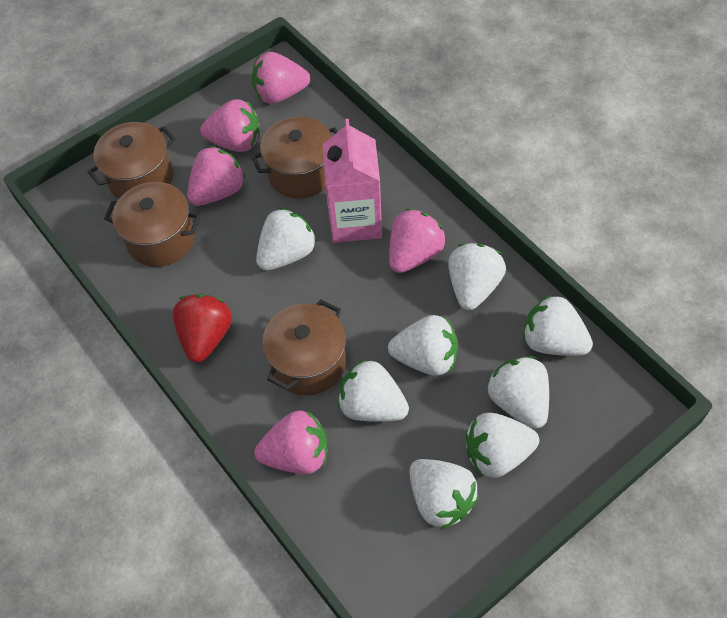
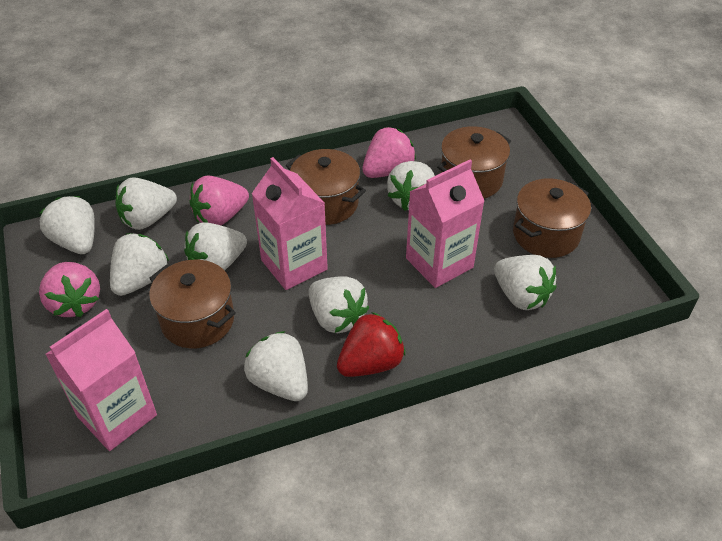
pink carton: [322,119,382,243] = 1 -> [45,309,157,451] [252,157,328,290] [406,160,484,288] = 3
pink strawberry: [187,146,246,206] [200,99,260,152] [252,52,310,103] [254,410,327,474] [389,209,445,273] = 5 -> [39,262,100,317] [189,175,249,225] [362,127,416,178] = 3

